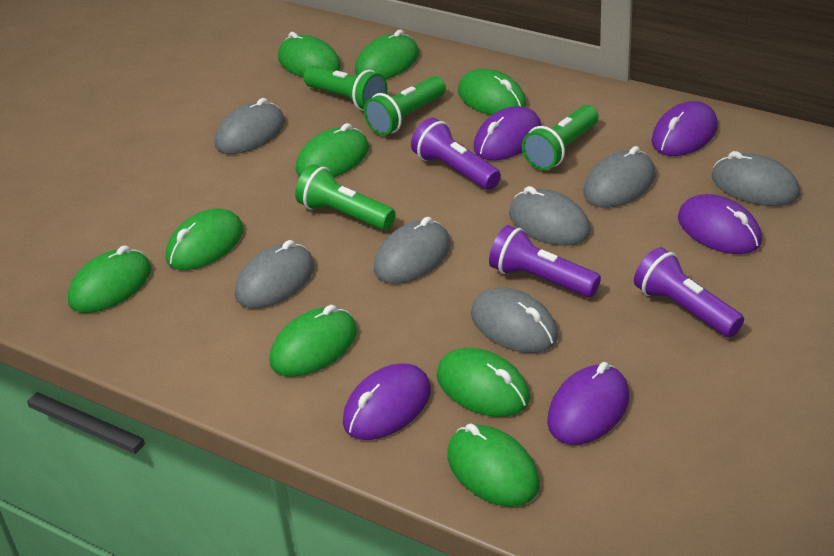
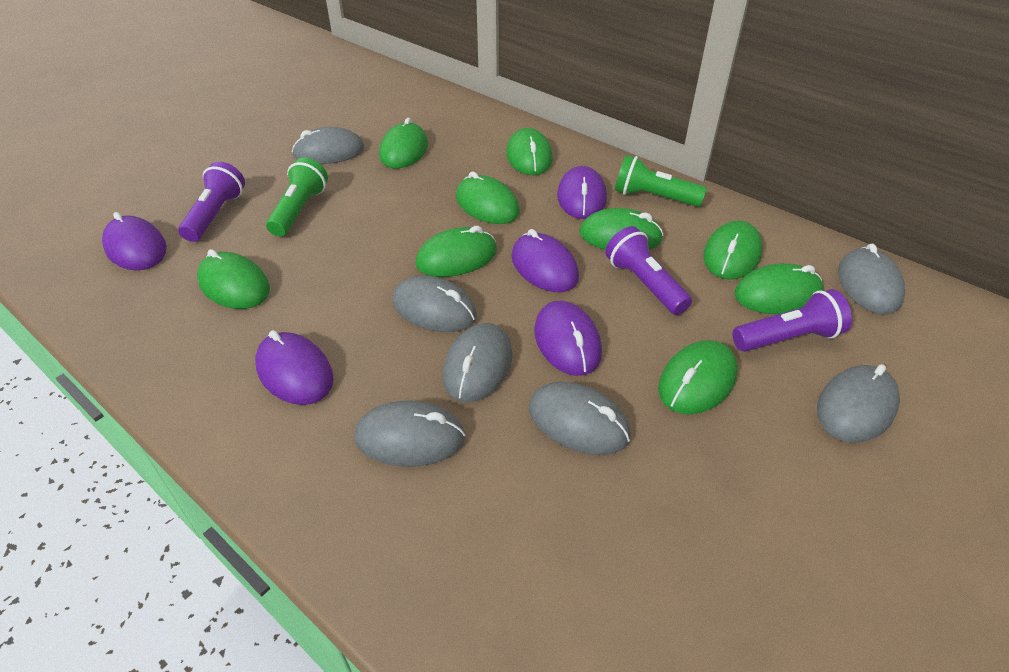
green flashlight: [295,164,396,230] [303,66,387,111] [364,76,446,136] [522,105,598,170] = 4 -> [266,158,328,237] [615,155,707,207] = 2

